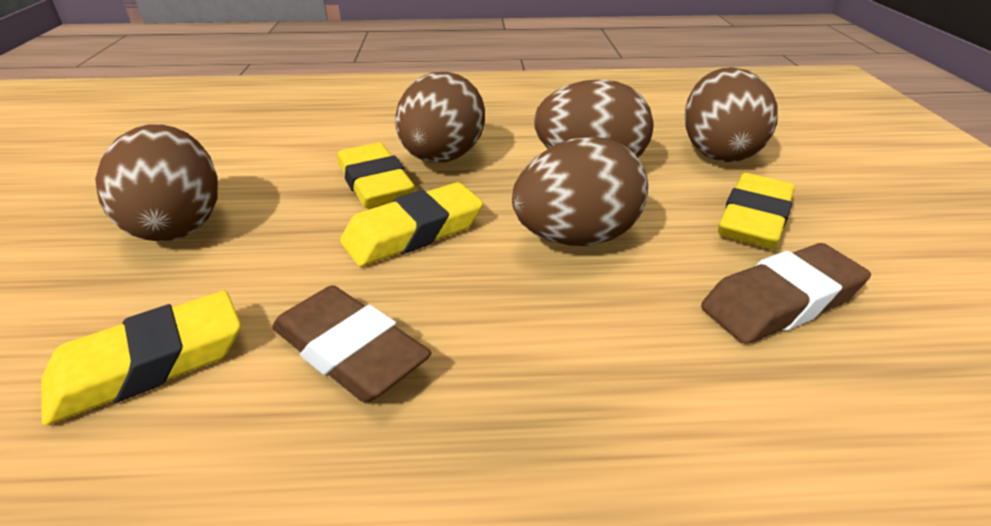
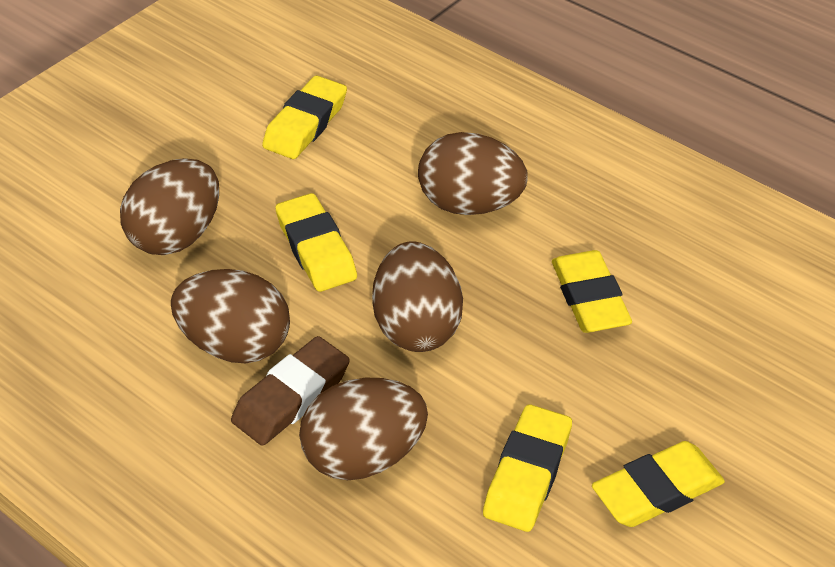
brown eraser: [272,285,431,402] [701,243,871,344] = 2 -> [231,336,350,446] = 1
yellow eraser: [41,291,241,425] [337,143,415,208] [340,182,483,266] [718,173,795,249] = 4 -> [262,76,347,159] [275,193,357,292] [483,404,572,532] [552,250,632,333] [592,441,725,527] = 5

